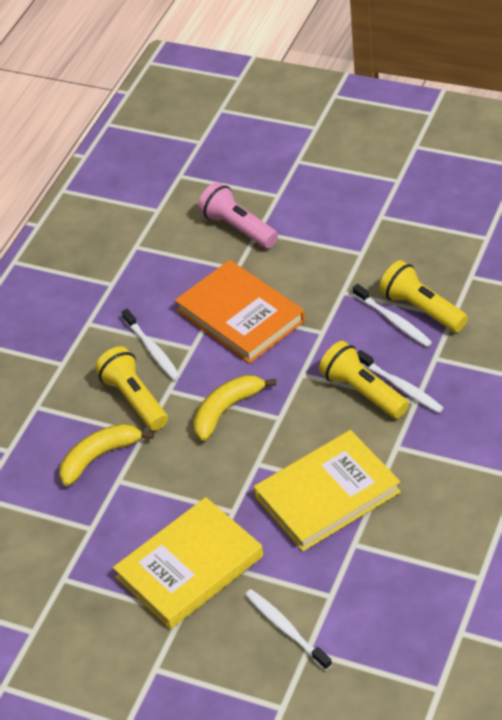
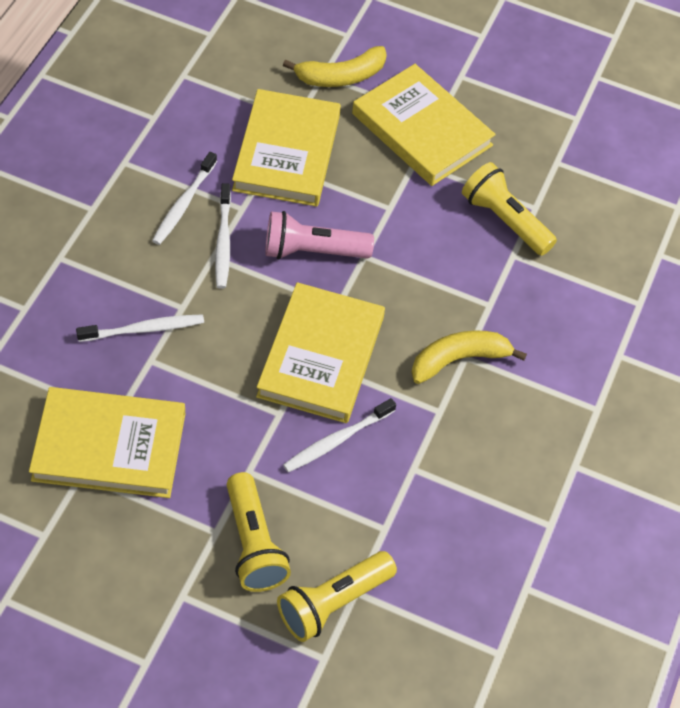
orange book: [175,260,305,364] = 1 -> none = 0
yellow book: [113,497,264,629] [254,430,401,551] = 2 -> [29,387,185,498] [232,89,341,207] [256,282,385,423] [352,64,496,186] = 4

